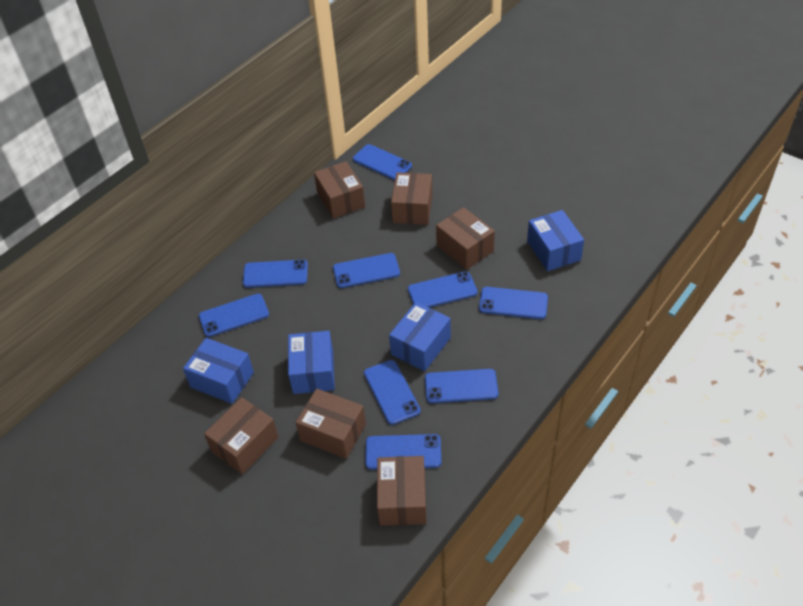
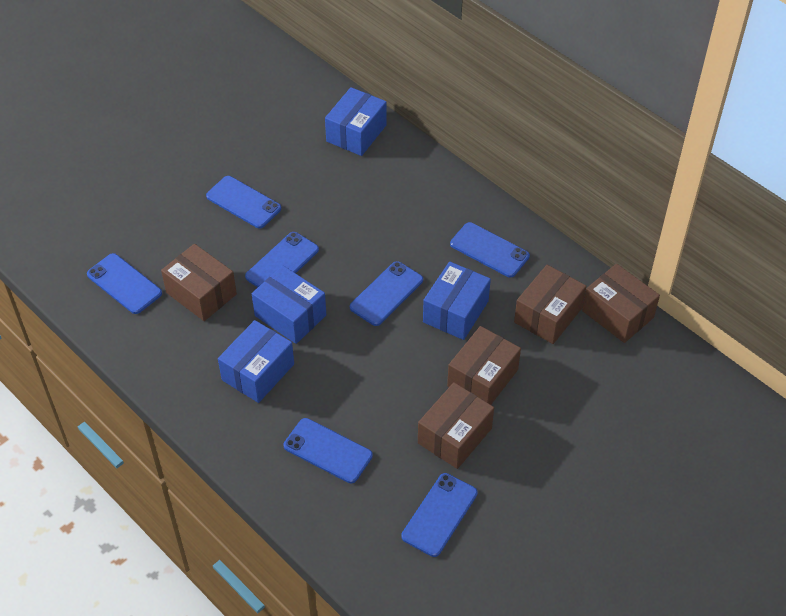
blue phone: [199,294,269,337] [243,260,308,288] [333,253,400,288] [353,144,412,180] [364,360,421,425] [365,434,441,470] [408,272,478,308] [425,369,498,403] [479,287,548,319] = 9 -> [87,253,162,314] [206,176,281,228] [245,232,319,287] [284,418,373,483] [350,261,423,326] [401,473,478,557] [450,222,530,277] = 7
brown box: [204,397,278,474] [296,389,366,459] [314,161,365,219] [377,456,427,526] [391,172,433,225] [436,207,495,270] = 6 -> [161,244,237,321] [418,382,494,469] [447,326,521,405] [514,265,586,344] [582,264,660,343] = 5

